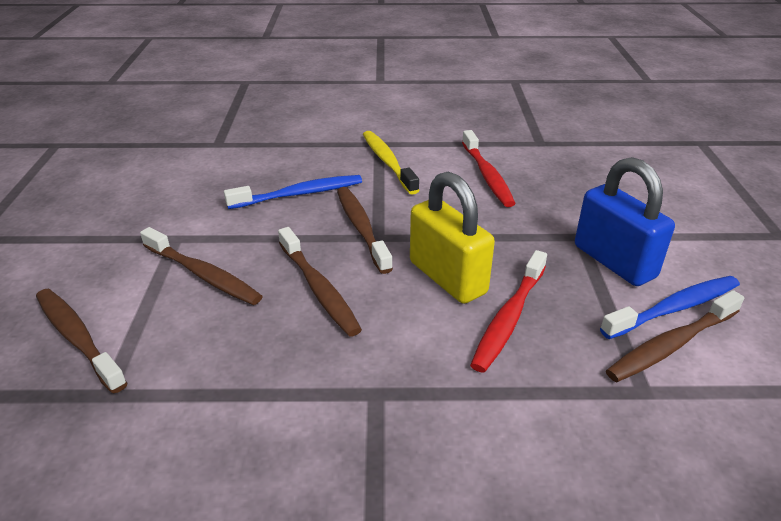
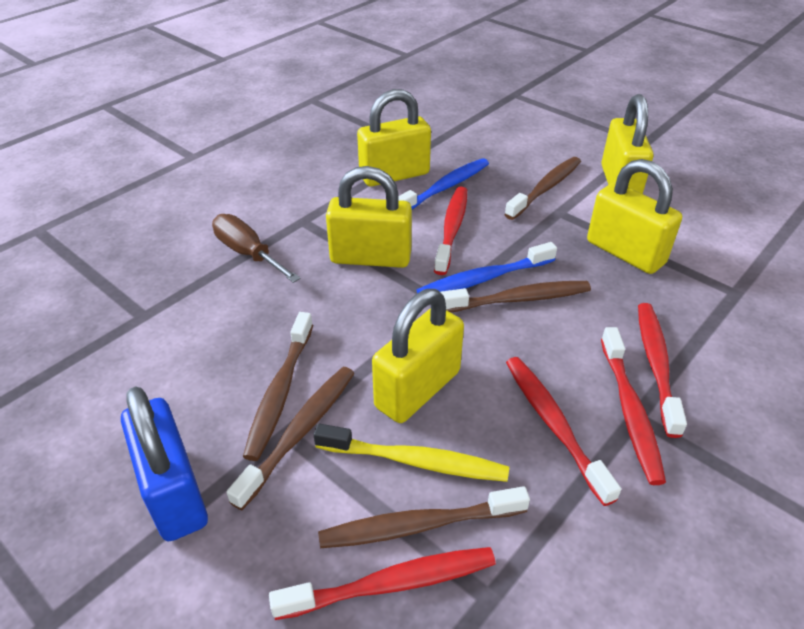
brown screwdriver: none = 0 -> [212,214,301,283] = 1
red toothbrush: [462,130,516,207] [470,250,547,373] = 2 -> [269,547,496,620] [434,187,467,275] [506,357,621,506] [601,327,666,485] [638,303,687,438] = 5
yellow padlock: [410,172,495,304] = 1 -> [326,166,412,268] [357,89,431,186] [372,289,464,423] [587,159,682,274] [601,94,653,194] = 5

